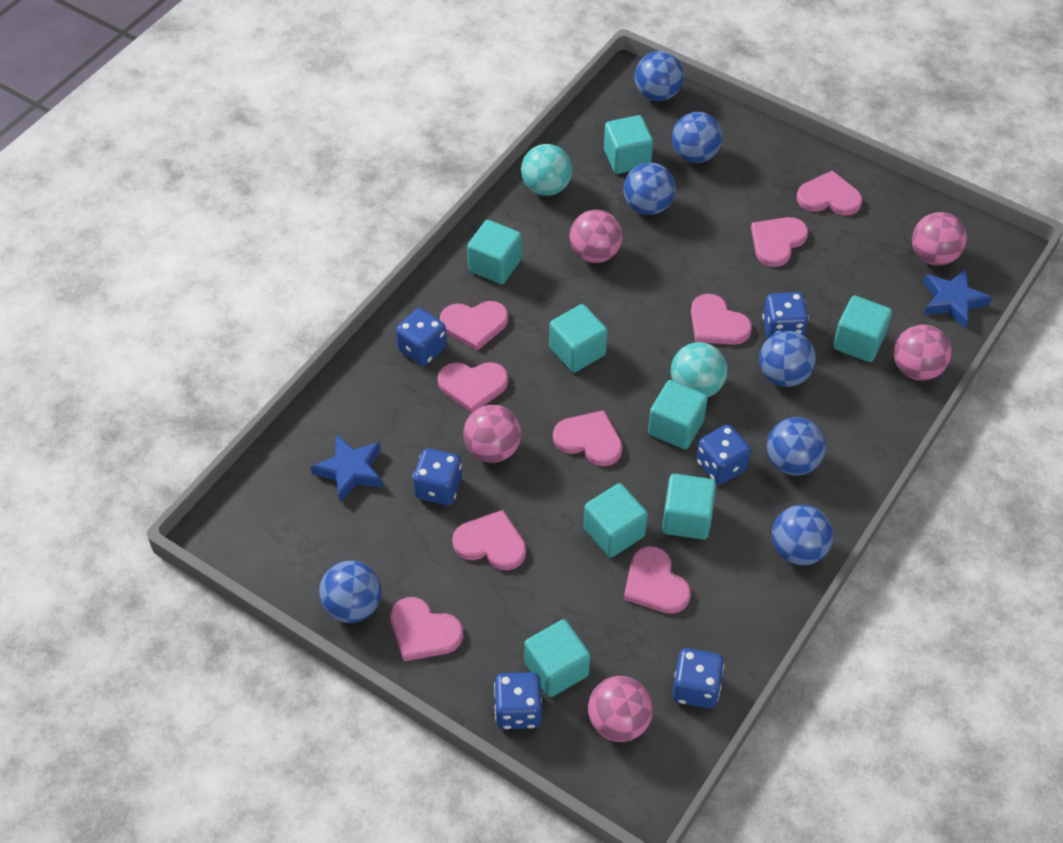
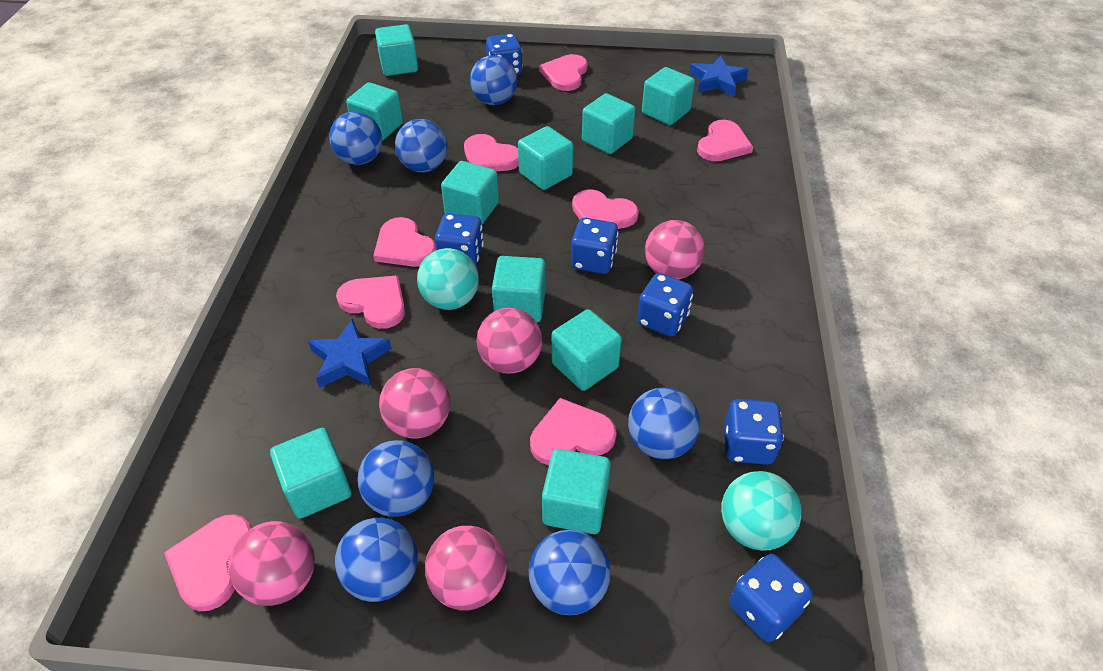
pink heart: [390,597,463,661] [437,362,508,413] [440,301,508,351] [452,510,526,570] [553,410,623,466] [624,546,691,614] [691,294,752,345] [751,217,808,267] [796,171,863,215] = 9 -> [164,514,252,611] [336,275,405,329] [373,217,436,267] [464,134,519,171] [530,398,617,465] [539,54,587,91] [572,189,639,229] [697,120,753,161] = 8
turquoise cube: [467,220,522,284] [524,619,590,697] [549,304,608,373] [584,483,648,557] [604,115,653,174] [648,380,708,449] [662,474,716,540] [833,296,892,362] = 8 -> [270,428,352,518] [346,82,403,141] [375,24,418,76] [441,161,499,224] [492,256,546,322] [518,126,573,190] [542,449,611,534] [552,309,622,391] [582,93,635,154] [642,67,695,125] = 10

